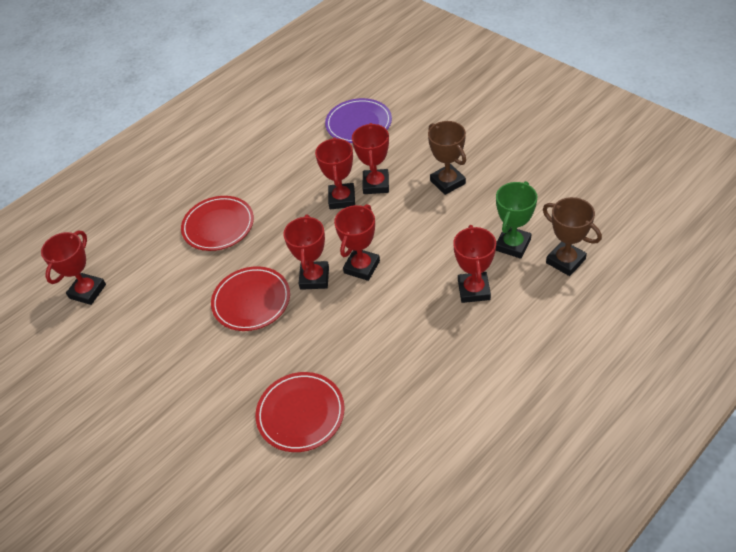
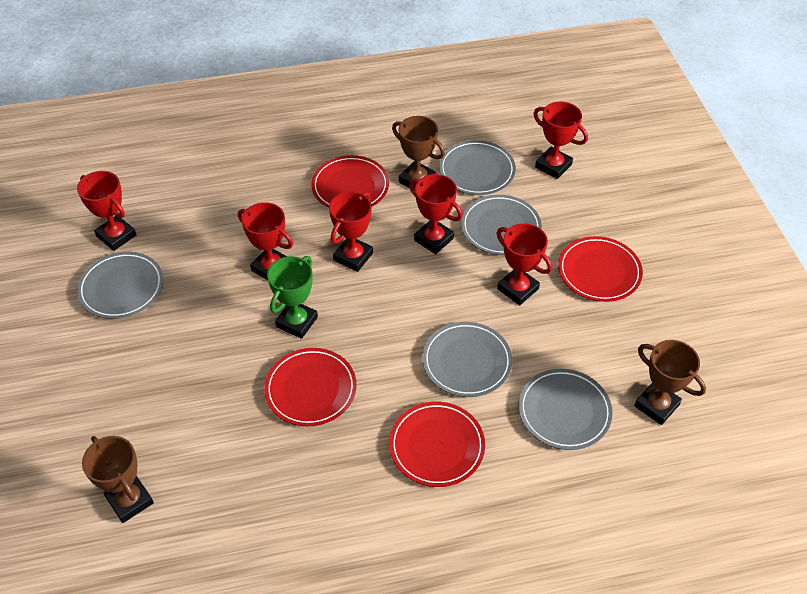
brown trophy: [428,121,466,195] [543,197,602,276] = 2 -> [82,436,154,523] [392,116,445,189] [634,340,706,425] = 3
grey plate: none = 0 -> [77,252,163,319] [422,322,512,397] [439,140,516,195] [461,195,542,255] [518,369,613,450] = 5
purple plate: [325,98,392,143] = 1 -> none = 0
red plate: [181,196,254,251] [211,266,290,331] [255,372,345,452] = 3 -> [264,348,357,426] [311,155,389,208] [389,402,485,487] [558,236,643,302] = 4

